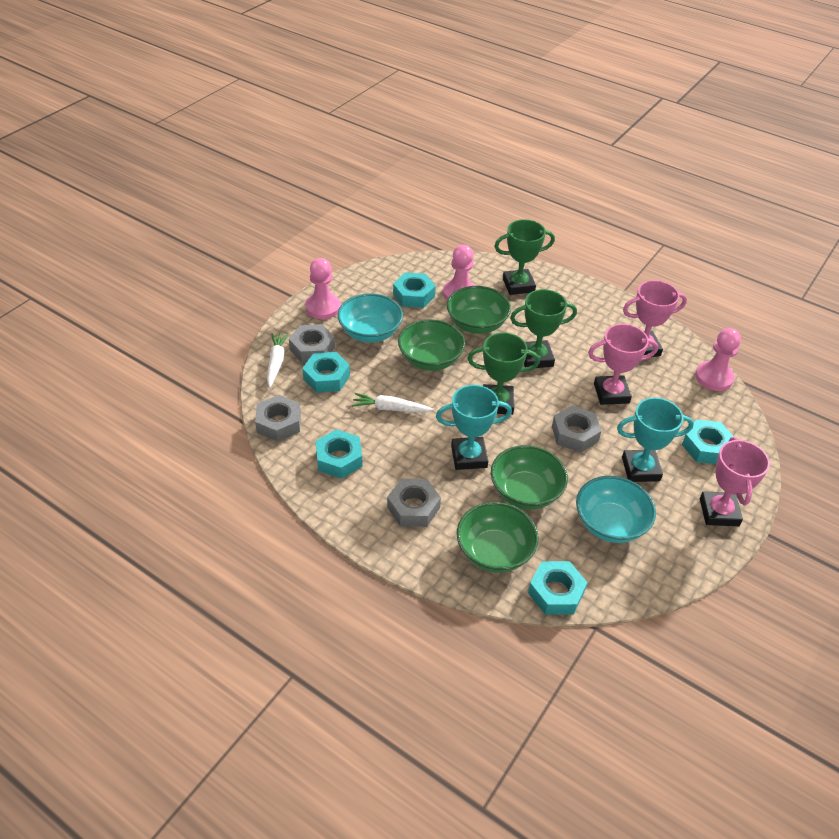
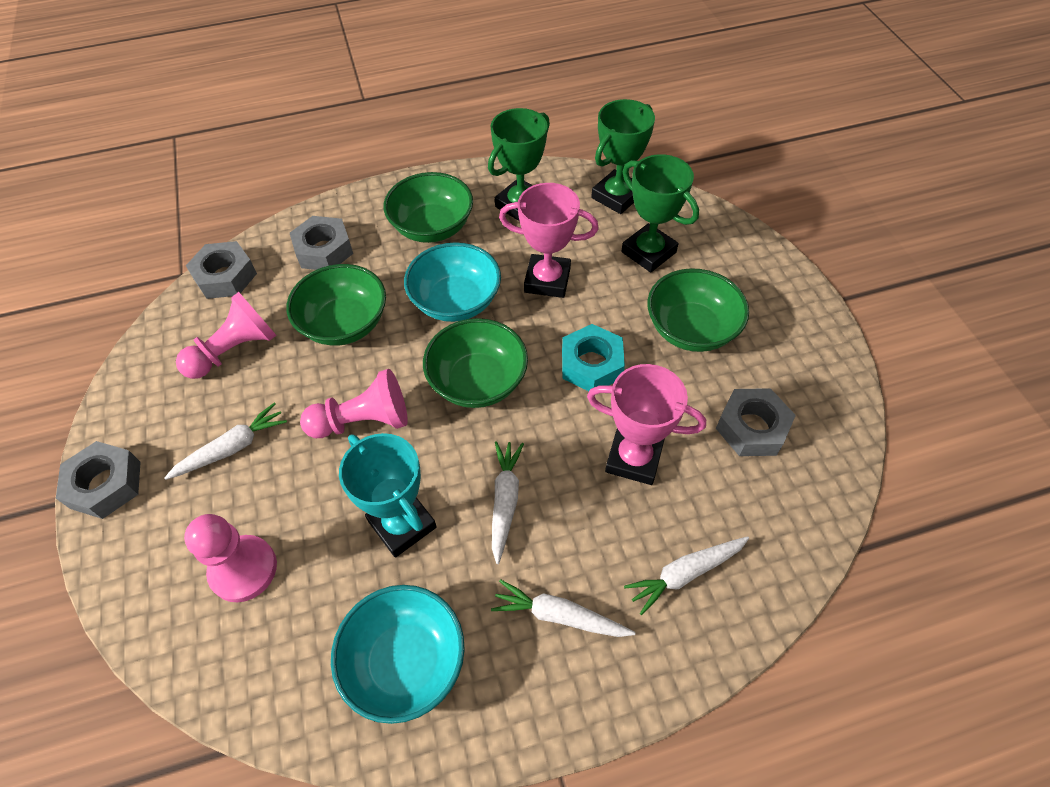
pink trophy: [588,324,658,405] [623,280,687,357] [700,437,770,526] = 3 -> [499,183,599,298] [587,364,706,485] = 2
turquoise nut: [302,352,350,393] [315,429,363,479] [393,273,436,308] [528,561,588,615] [682,420,734,464] = 5 -> [562,324,625,391] = 1
turquoise trophy: [436,385,512,470] [617,397,694,482] = 2 -> [339,433,437,557] = 1
white carrot: [267,333,289,388] [352,393,434,413] = 2 -> [164,403,287,480] [491,579,636,637] [492,441,524,564] [624,536,749,615] = 4

